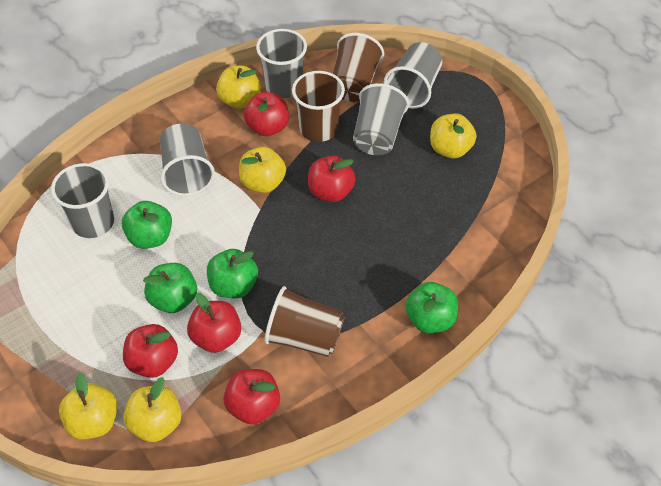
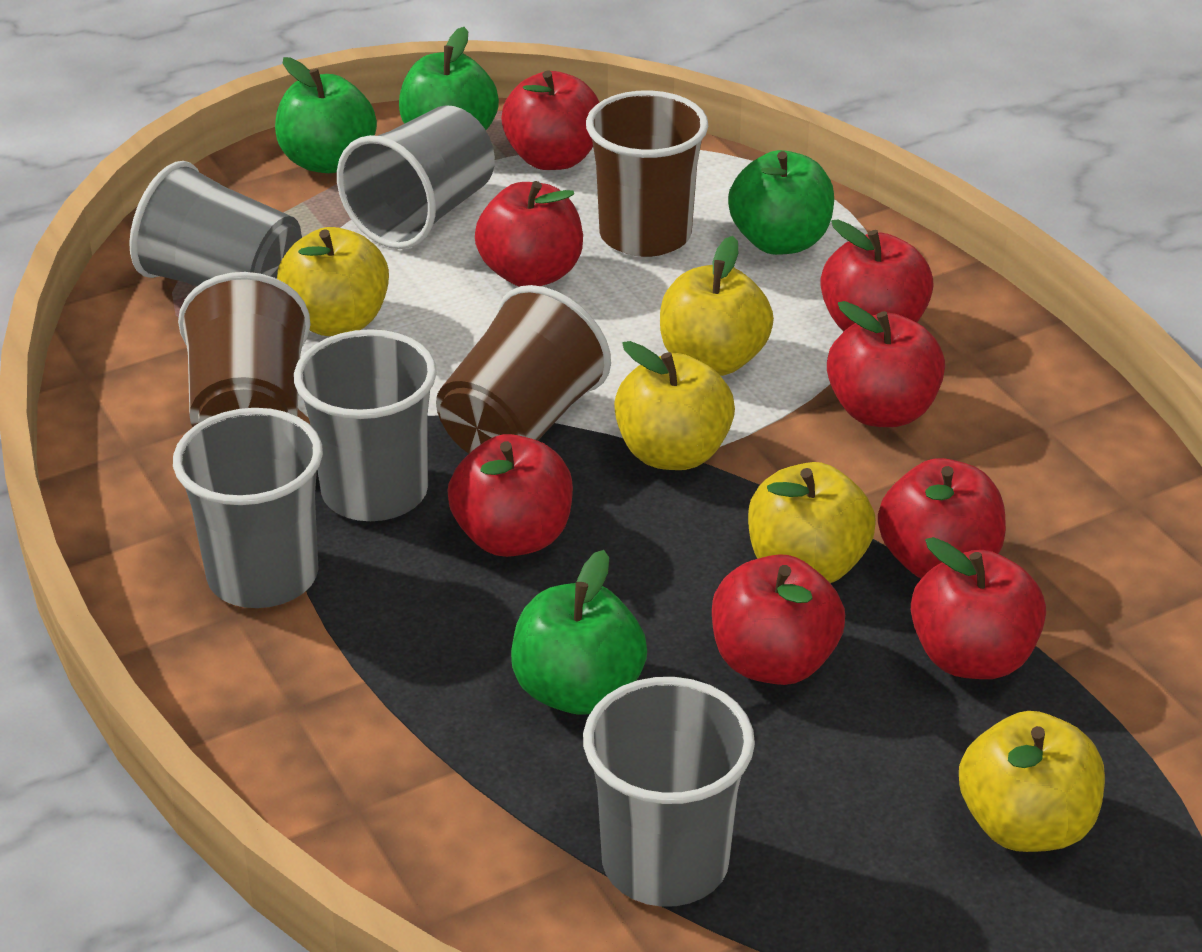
red apple: [123,324,178,378] [187,293,241,353] [224,369,280,424] [244,92,289,136] [308,156,356,202] = 5 -> [447,434,573,557] [475,181,583,287] [501,70,600,170] [712,554,845,685] [820,220,934,331] [827,301,945,427] [878,458,1006,579] [911,537,1046,679] = 8

